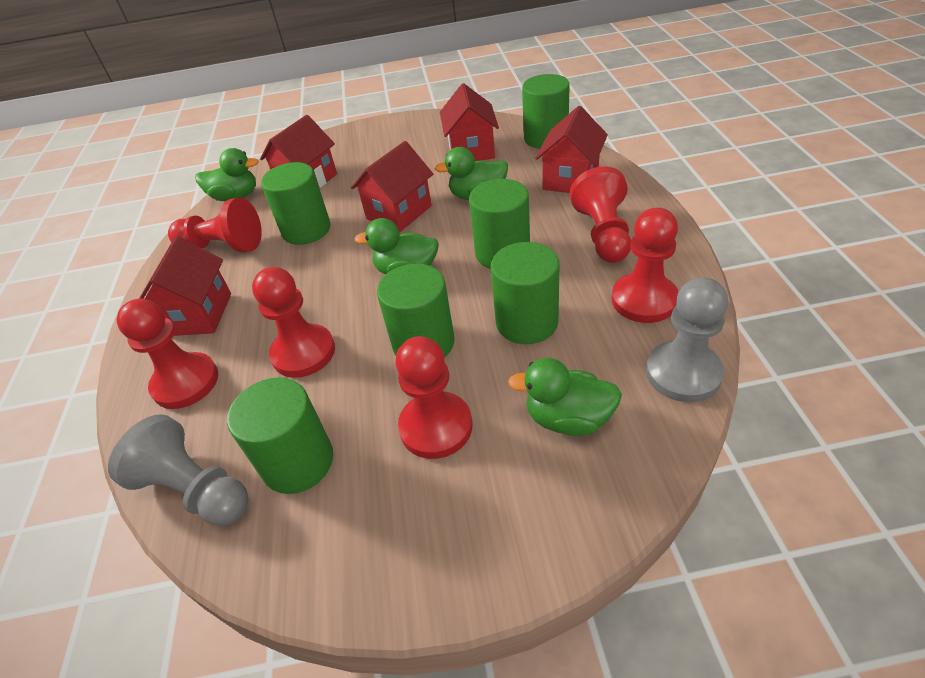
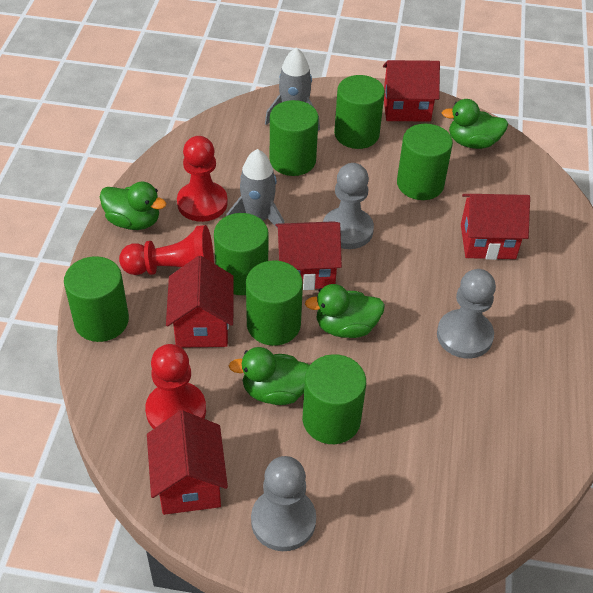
green cylinder: [227,378,333,494] [261,162,331,245] [377,264,454,358] [469,179,530,269] [491,242,559,344] [522,74,570,149] = 6 -> [64,256,129,342] [214,213,268,295] [246,261,303,346] [270,100,319,176] [303,354,366,444] [334,75,385,149] [397,124,453,200] = 7
grey pawn: [108,414,249,526] [646,277,728,402] = 2 -> [251,456,316,551] [323,163,374,249] [437,269,496,358] = 3
grey rocket: none = 0 -> [226,149,284,229] [265,48,320,131] = 2
red pawn: [116,299,218,409] [168,198,262,252] [252,267,335,378] [395,336,472,459] [570,166,631,263] [612,208,679,323] = 6 -> [119,225,214,275] [145,344,206,429] [177,136,228,222] = 3

